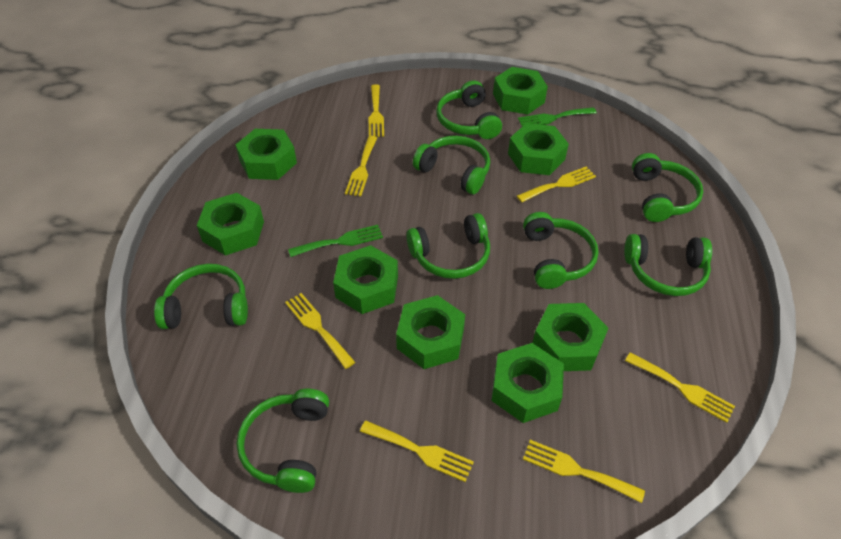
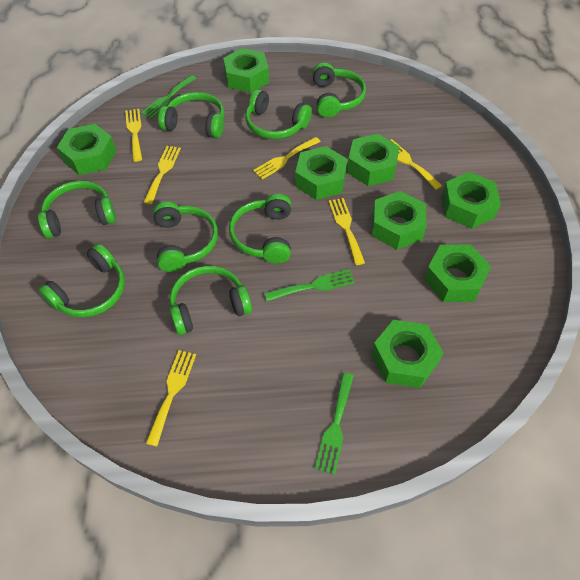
green fork: [288,225,383,257] [518,107,597,126] = 2 -> [141,75,196,119] [264,269,355,301] [315,373,354,475] = 3
yellow fork: [285,293,355,369] [345,136,377,196] [360,420,474,482] [369,84,384,137] [517,167,596,203] [523,440,645,503] [625,352,735,423] = 7 -> [125,109,142,162] [144,146,181,204] [146,350,196,447] [253,137,321,179] [329,198,365,265] [390,139,442,190] = 6

